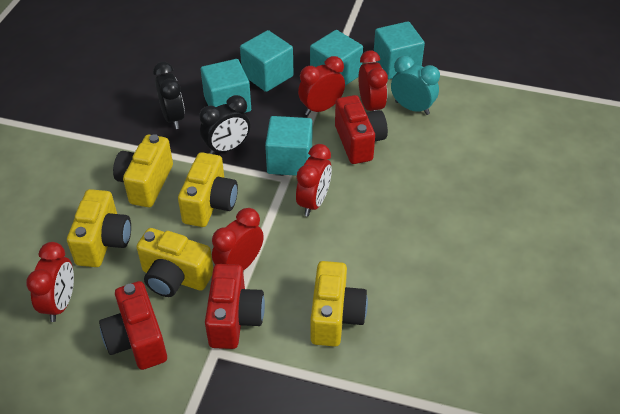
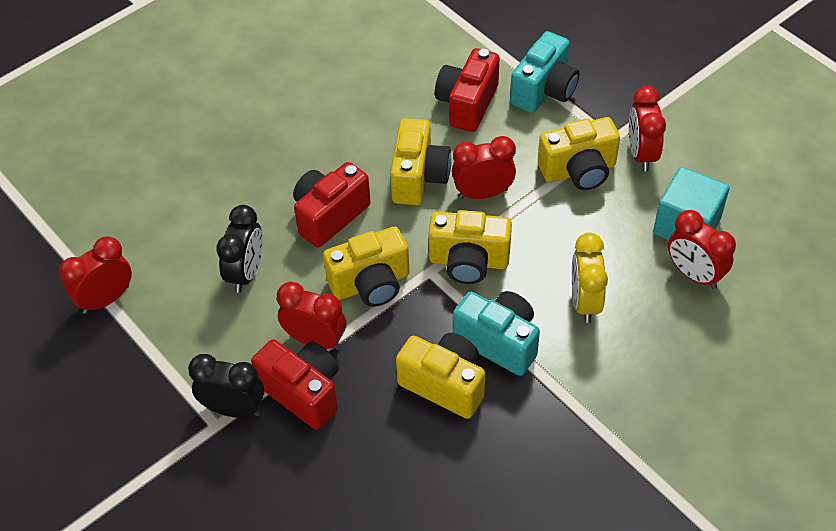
turquoise camera: none = 0 -> [453,291,540,376] [510,31,579,113] = 2
turquoise clock: [391,56,440,115] = 1 -> none = 0
turquoise cube: [201,59,251,113] [240,30,293,92] [265,116,312,176] [310,30,363,86] [374,21,425,79] = 5 -> [653,167,730,240] = 1
yellow clock: none = 0 -> [572,233,608,323] = 1

